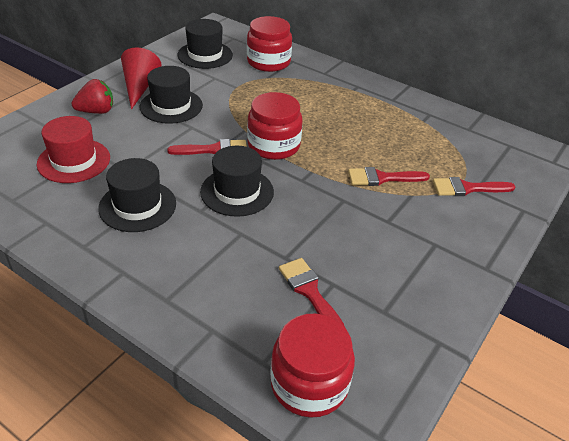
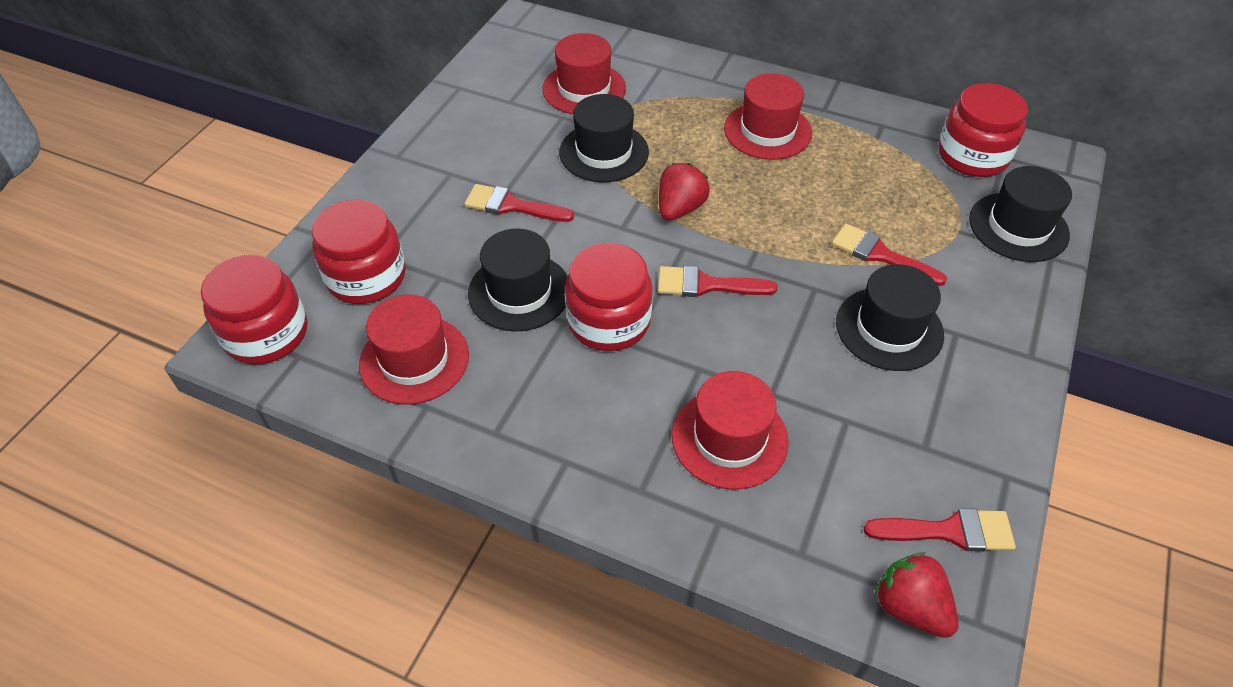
red cone: [121,47,162,109] = 1 -> none = 0
red hat: [37,116,110,183] = 1 -> [359,295,469,405] [542,33,626,114] [672,371,789,490] [724,73,812,160] = 4
red jar: [247,16,292,72] [247,92,303,160] [270,314,355,418] = 3 -> [201,255,307,364] [312,200,406,304] [565,243,653,351] [938,83,1028,177] = 4
red strawberry: [72,79,113,114] = 1 -> [659,163,710,220] [875,552,959,638] = 2

